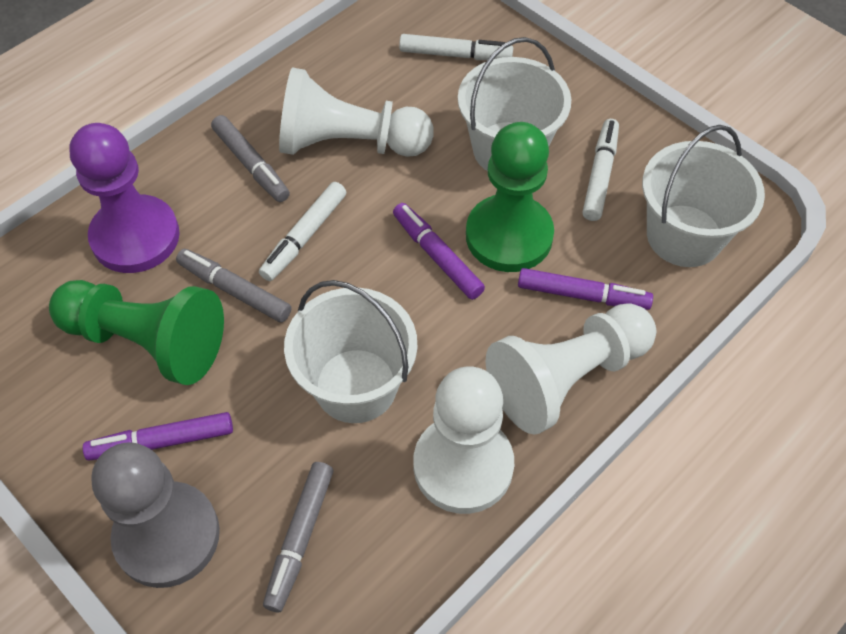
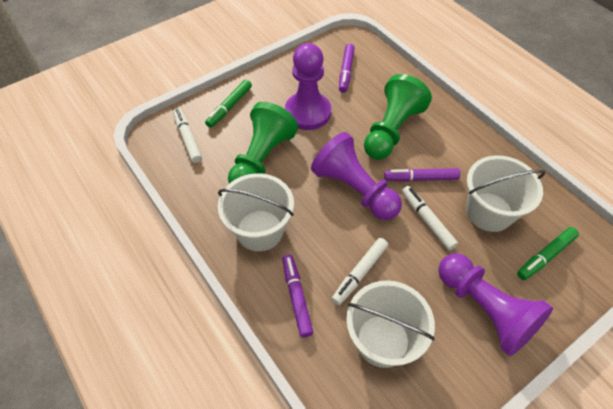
green marker: none = 0 -> [205,80,252,128] [517,227,579,280] = 2
grey marker: [176,249,291,322] [211,115,290,202] [263,462,334,612] = 3 -> none = 0
grey pawn: [91,442,220,588] = 1 -> none = 0
purple pawn: [69,123,180,273] = 1 -> [285,43,331,130] [311,132,402,220] [438,253,553,356] = 3
white pawn: [279,67,434,157] [413,366,514,514] [486,303,656,435] = 3 -> none = 0

